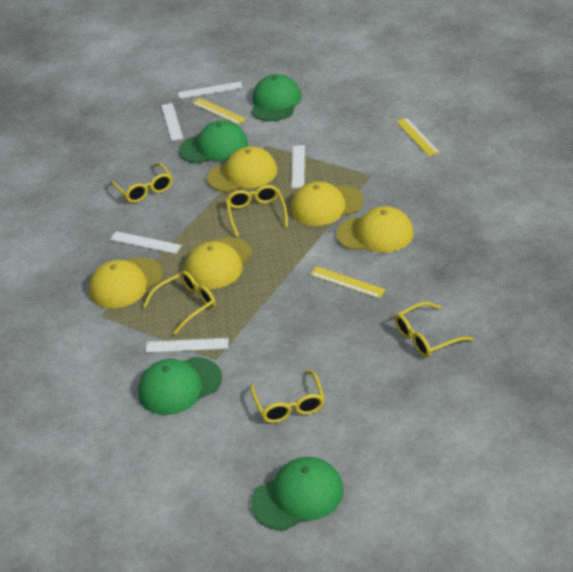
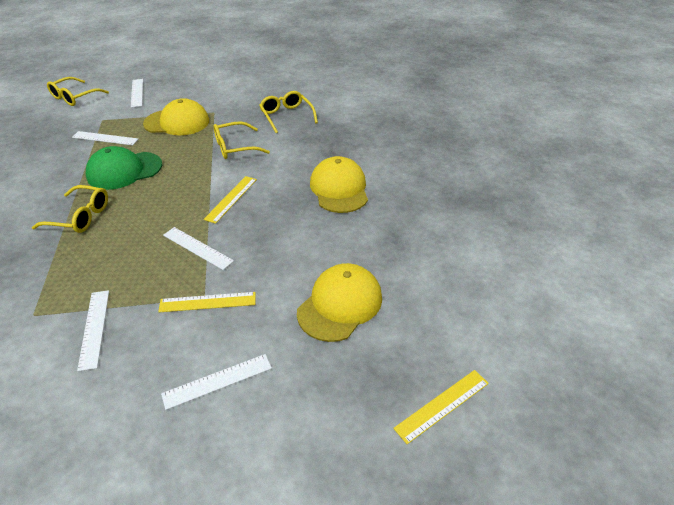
green cap: [138,357,222,415] [179,120,248,163] [251,74,301,121] [251,457,344,530] = 4 -> [86,146,162,190] = 1
yellow cap: [89,257,163,308] [185,237,252,289] [207,147,277,192] [291,181,364,226] [336,206,414,253] = 5 -> [143,98,209,135] [297,263,382,342] [310,156,368,213] = 3
yellow glasses: [110,162,172,203] [143,271,216,335] [226,185,288,237] [250,370,325,423] [395,302,473,358] = 5 -> [32,185,108,233] [47,77,109,106] [213,122,270,159] [259,91,318,133] = 4

